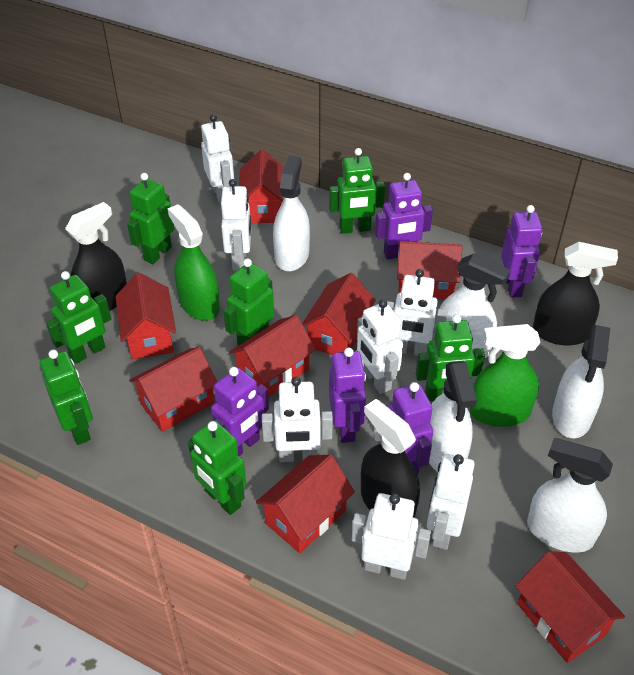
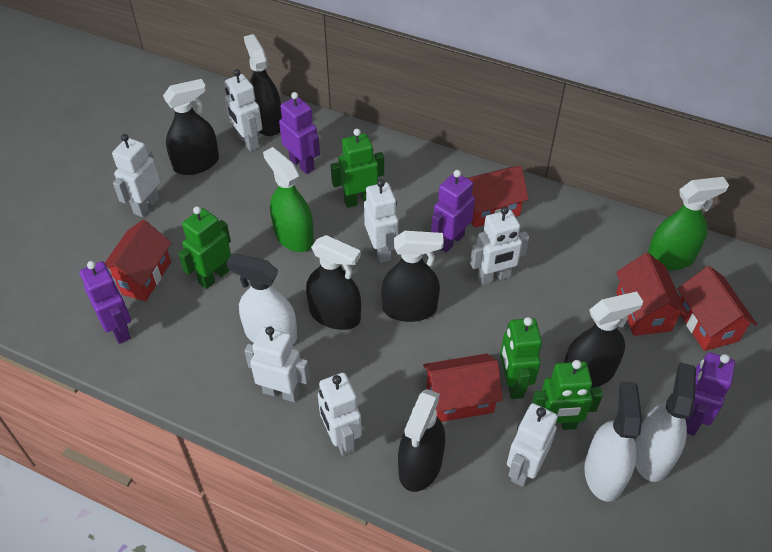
black spray bottle: [65,202,127,311] [361,399,420,518] [533,242,618,346] = 3 -> [163,79,219,175] [244,34,282,136] [306,235,361,330] [381,231,444,322] [398,389,445,492] [564,292,643,388] = 6
green robot: [39,350,93,445] [46,271,111,364] [127,173,175,264] [188,420,246,515] [223,259,274,346] [329,148,385,234] [416,314,485,401] = 7 -> [178,206,231,289] [331,129,384,208] [500,317,542,399] [532,360,603,430] = 4
purple robot: [211,367,269,456] [329,348,366,443] [375,173,433,260] [388,382,433,475] [501,205,542,297] = 5 -> [80,261,131,344] [279,92,320,174] [431,170,475,253] [685,352,735,436] = 4
red house: [115,273,176,360] [129,347,217,432] [229,315,316,397] [239,149,284,223] [256,455,355,553] [302,273,376,355] [397,241,462,300] [515,551,625,663] = 8 -> [105,220,172,301] [423,354,503,422] [467,166,529,228] [616,253,687,336] [678,266,757,351] = 5
white spray bottle: [273,156,310,271] [429,361,477,472] [440,254,511,358] [527,438,613,553] [552,325,610,439] = 5 -> [227,254,297,345] [584,381,642,502] [635,362,696,482] = 3

